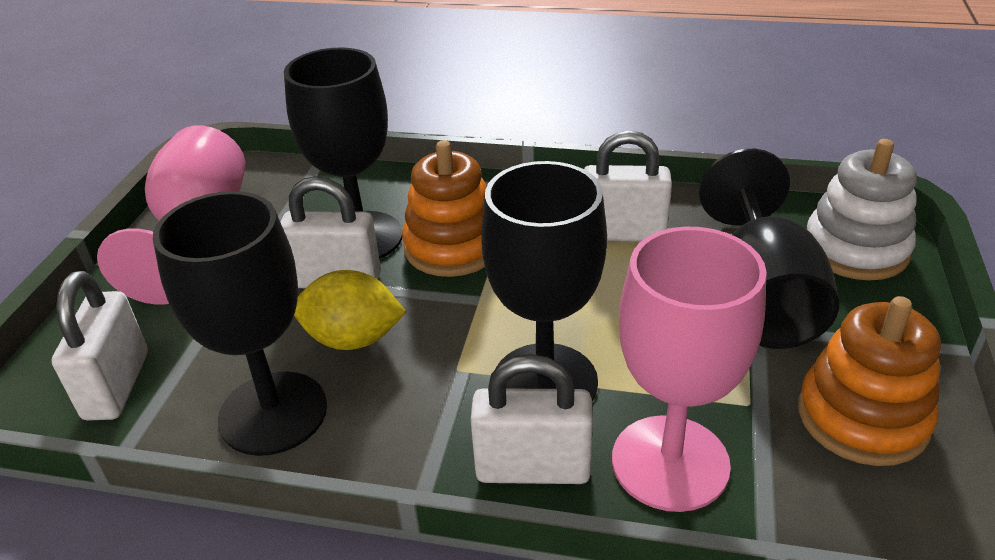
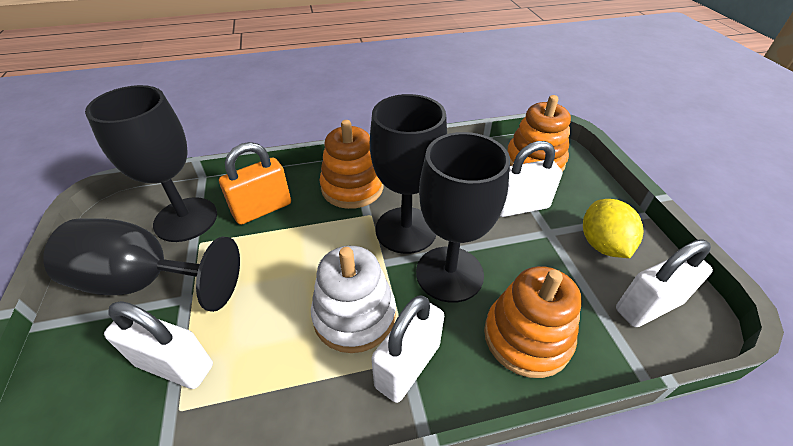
orange padlock: none = 0 -> [219,142,291,225] = 1
orange stacking toy: [402,140,487,277] [798,296,941,466] = 2 -> [319,120,384,209] [484,266,582,378] [507,95,571,172] = 3
pink goblet: [97,125,246,305] [612,227,767,512] = 2 -> none = 0

